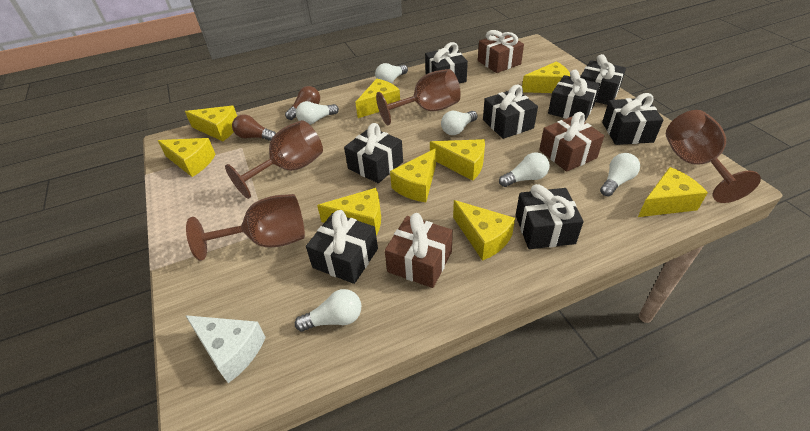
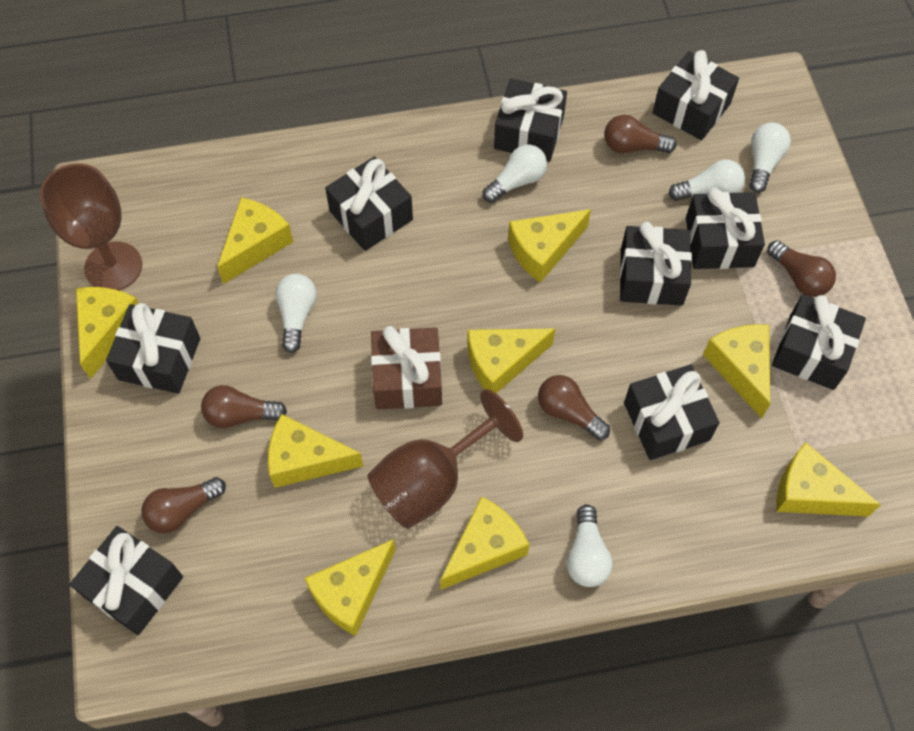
black gift: [306,210,378,284] [344,123,403,183] [425,42,468,84] [483,84,538,139] [516,184,584,249] [548,70,600,121] [580,54,626,105] [602,93,664,145] = 8 -> [69,526,183,635] [106,303,200,394] [325,157,413,251] [494,79,567,162] [620,222,692,306] [624,365,720,460] [652,50,739,140] [686,188,765,269] [772,294,866,390] = 9
brown gift: [385,213,453,288] [478,30,524,73] [539,112,604,172] = 3 -> [371,326,442,409] = 1
brown goblet: [186,194,305,261] [225,120,323,199] [376,69,461,125] [666,110,761,203] = 4 -> [40,163,142,291] [367,389,523,529] = 2
brown light bulb: [232,115,276,141] [285,86,320,120] = 2 -> [142,477,226,533] [201,385,287,428] [538,375,610,440] [604,115,676,153] [767,240,836,297] = 5
white cheese: [185,315,266,383] = 1 -> none = 0
white light bulb: [295,289,361,332] [296,101,339,125] [375,63,408,83] [441,111,477,135] [499,152,550,187] [600,153,640,196] = 6 -> [275,274,317,353] [483,144,547,203] [566,505,613,587] [668,160,745,201] [749,122,791,193] = 5

